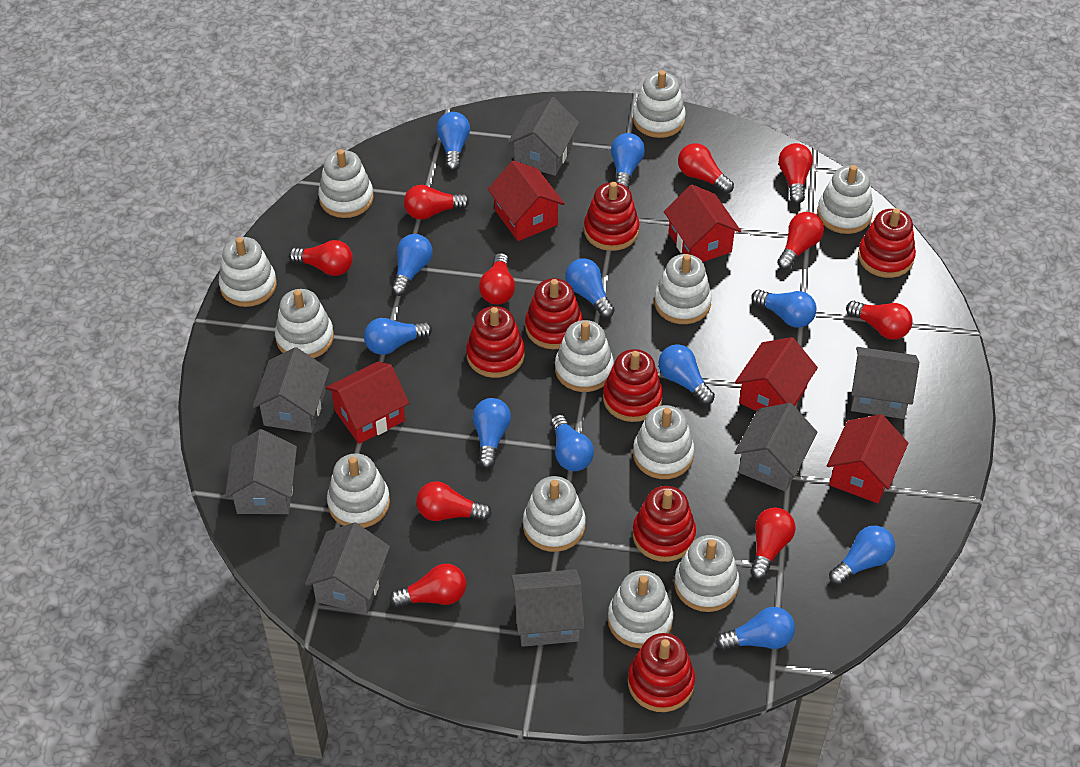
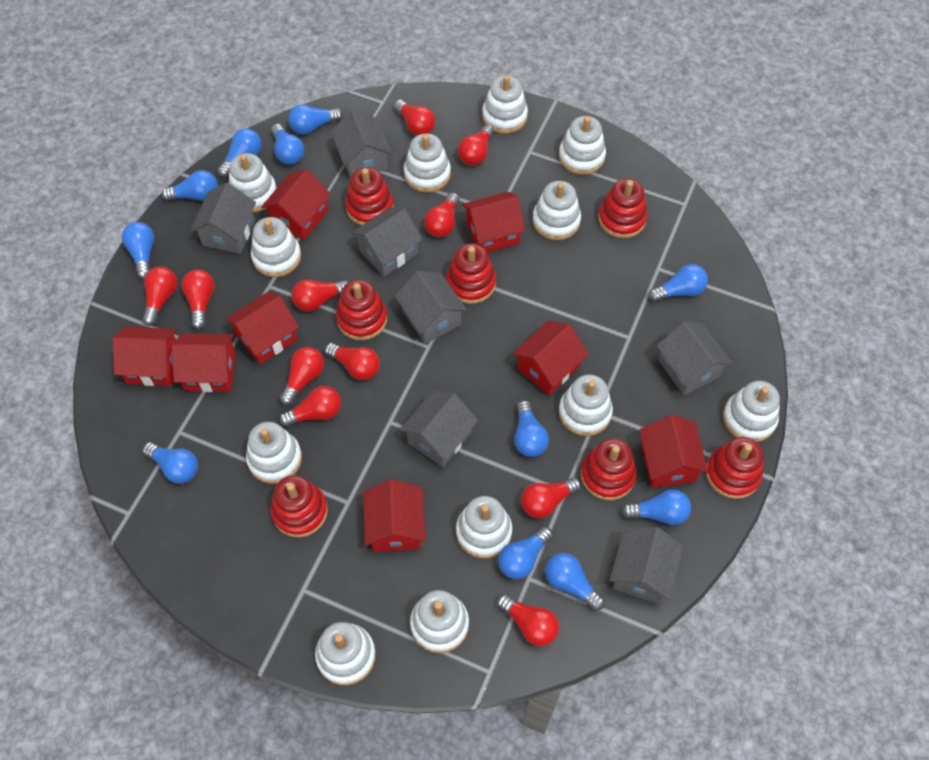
red house: [325,362,409,444] [488,160,565,241] [664,185,741,262] [735,337,818,411] [827,414,908,503] = 5 -> [112,327,177,386] [172,334,236,392] [226,291,299,364] [261,169,331,240] [363,479,426,552] [462,192,526,253] [512,321,589,396] [639,414,708,488] = 8
red light bulb: [289,240,353,276] [389,564,466,608] [404,185,469,220] [416,481,492,521] [479,253,515,305] [678,143,734,194] [750,507,795,580] [777,212,824,270] [779,143,813,204] [846,301,913,340] = 10 -> [142,267,177,326] [182,270,215,330] [279,386,341,427] [280,347,324,405] [292,279,348,312] [325,343,380,380] [394,100,435,136] [424,192,459,237] [458,124,494,165] [497,594,559,646] [521,477,581,519] = 11

